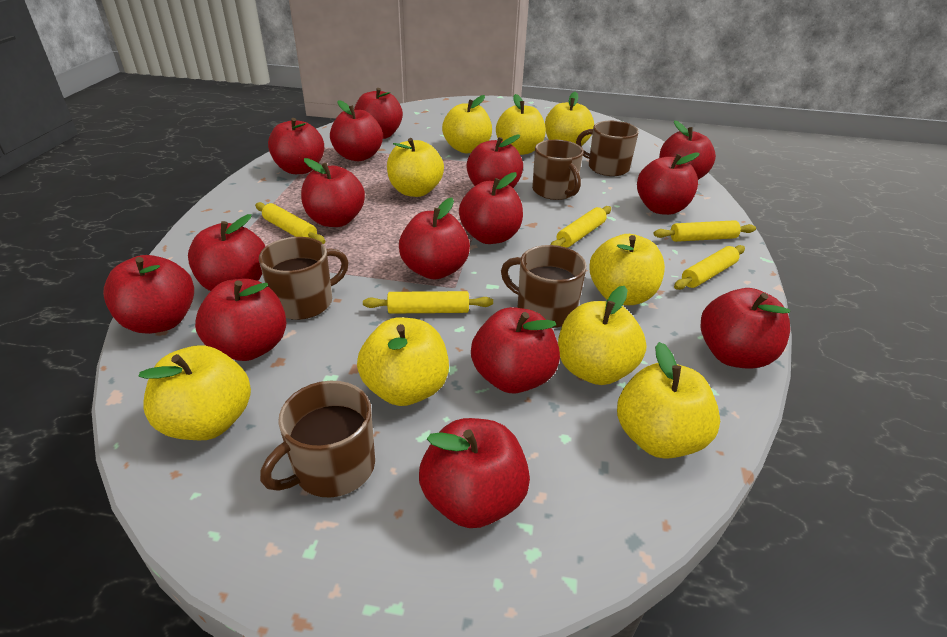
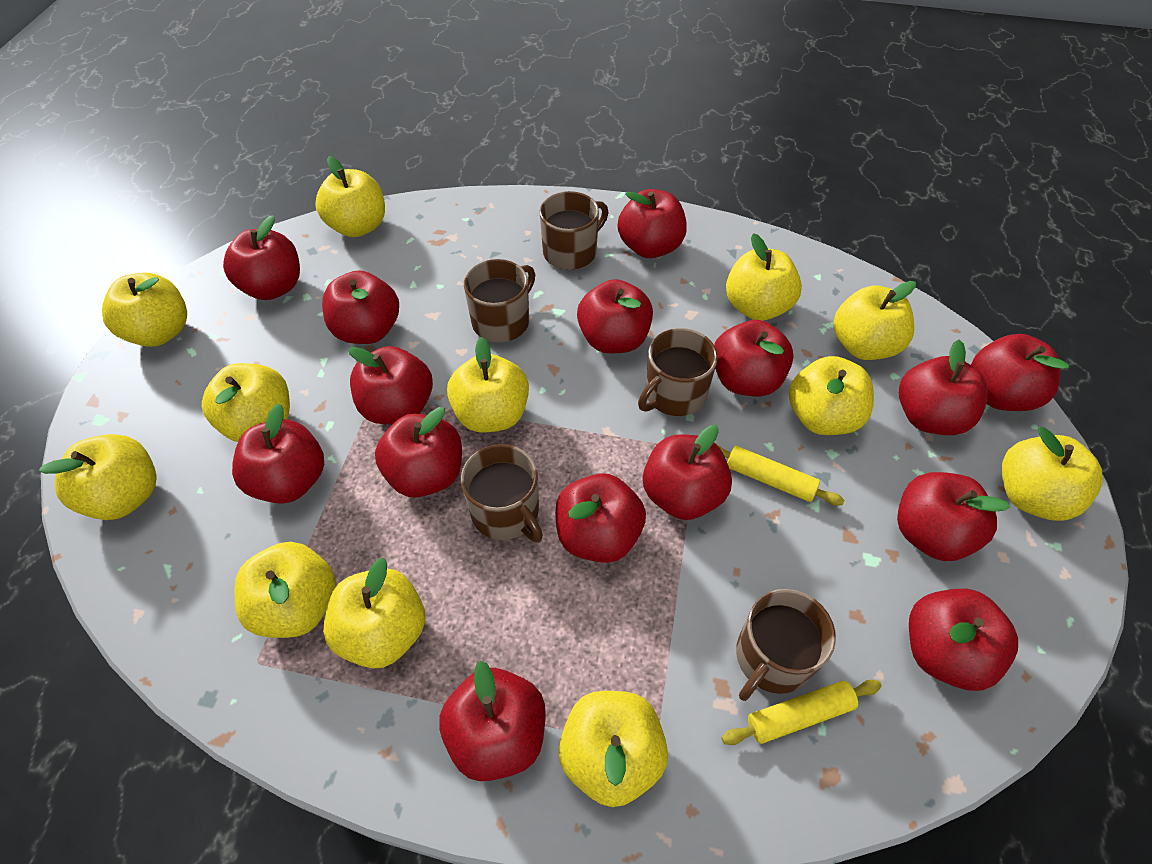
yellow apple: [138,345,251,440] [357,317,449,406] [387,138,444,197] [442,95,492,153] [496,94,546,155] [545,92,594,146] [558,286,646,385] [589,234,665,305] [617,342,720,459] = 9 -> [39,434,157,520] [102,273,187,347] [202,363,290,442] [234,542,336,638] [315,156,385,237] [323,557,425,669] [447,337,529,432] [559,691,668,807] [726,233,802,321] [789,356,874,435] [833,281,916,360] [1002,427,1103,521] = 12
yellow rolling pin: [255,202,325,244] [363,291,493,314] [551,206,611,248] [654,220,756,242] [674,245,745,290] = 5 -> [718,445,844,506] [722,679,882,745] = 2

